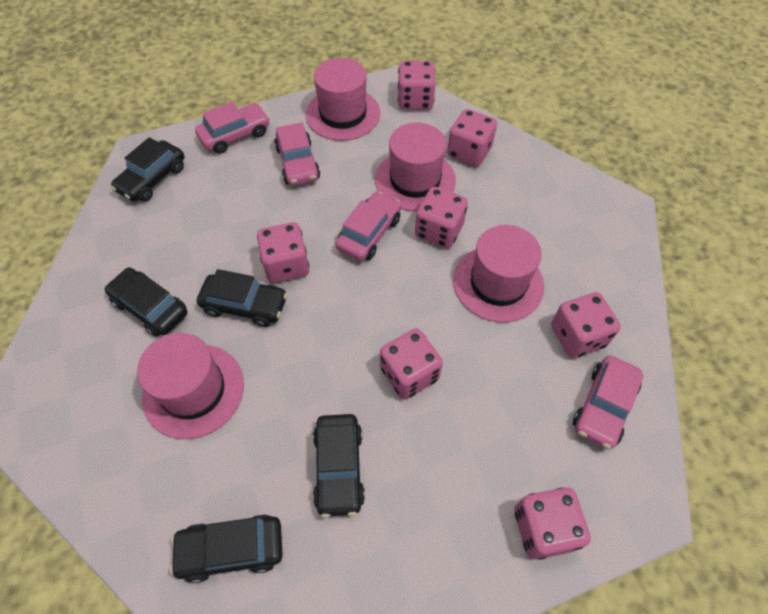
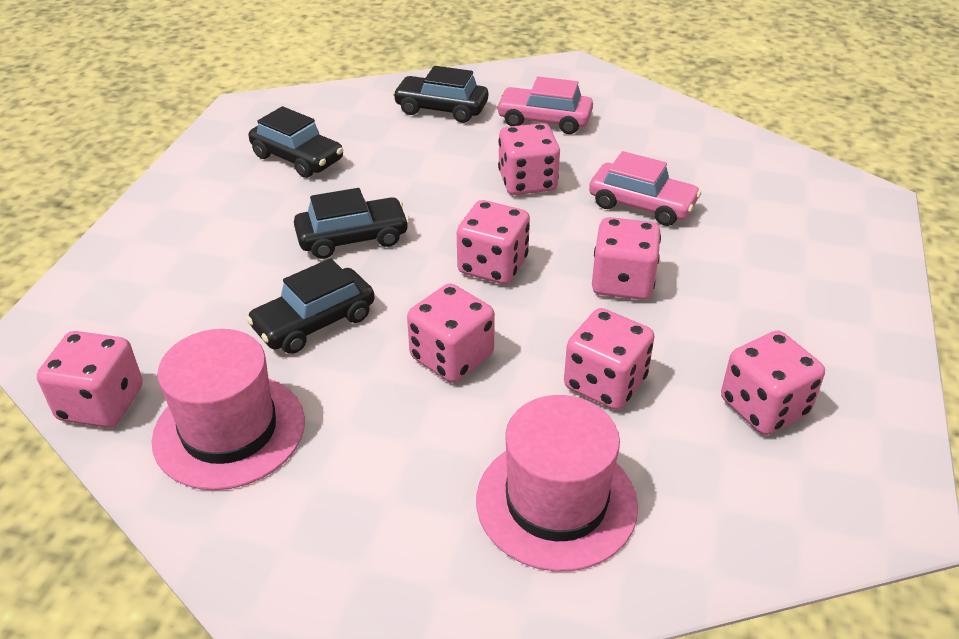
black car: [105,267,188,337] [111,137,185,202] [170,514,283,583] [197,269,288,327] [313,414,365,518] = 5 -> [246,258,375,354] [248,106,343,178] [294,188,409,259] [393,66,488,123] = 4
pink car: [195,102,270,154] [274,122,320,186] [336,192,401,261] [573,355,644,449] = 4 -> [496,77,593,134] [589,151,701,226] = 2
pink hat: [137,333,244,439] [306,58,380,141] [375,122,456,211] [453,225,544,323] = 4 -> [152,329,305,490] [476,395,638,571] = 2

